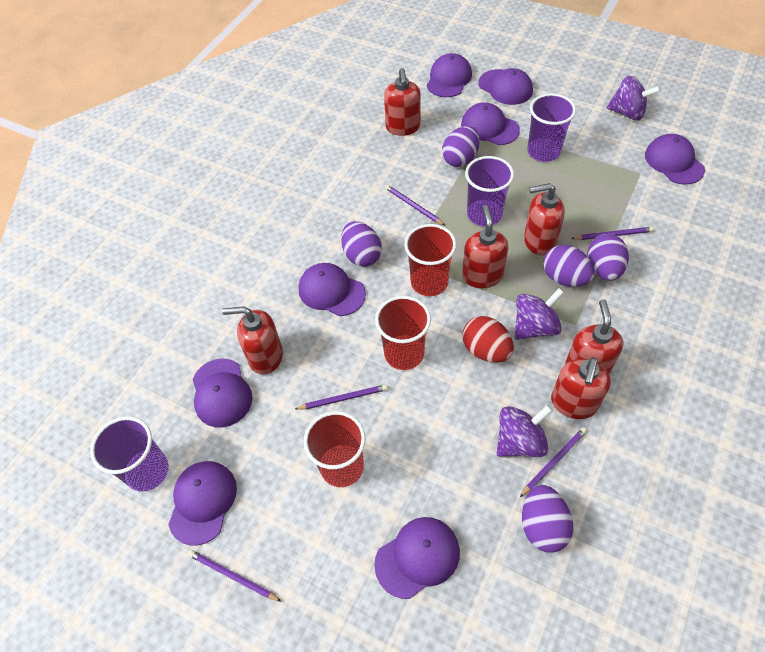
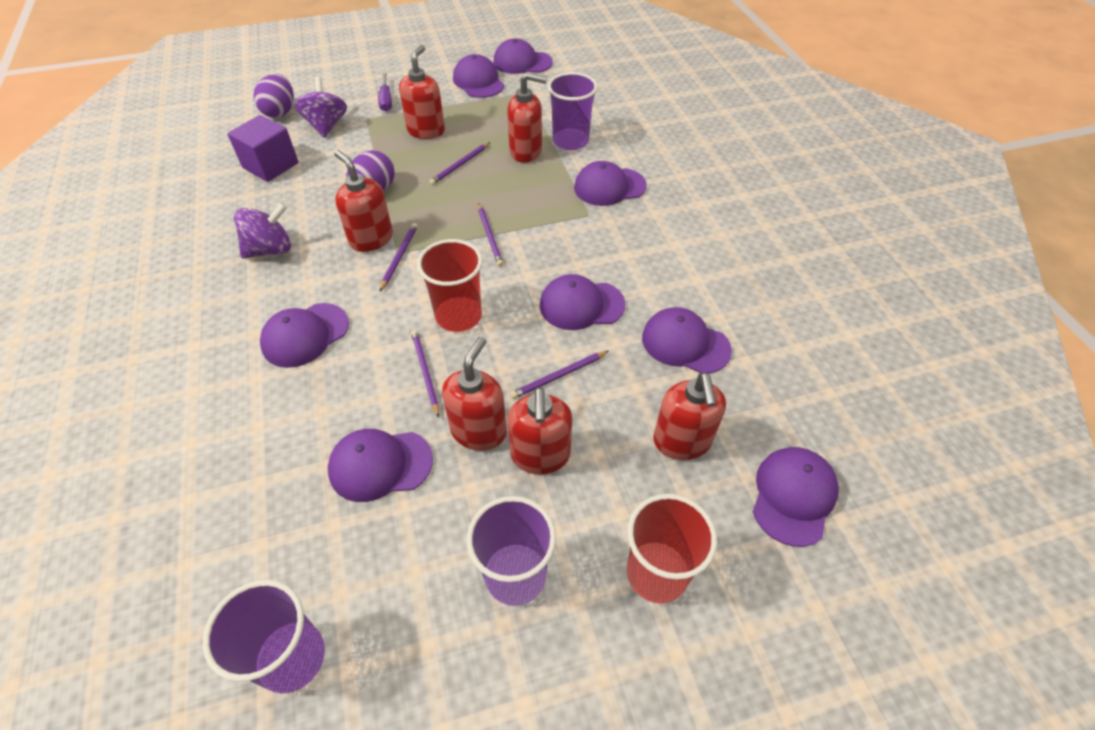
purple cube: none = 0 -> [227,115,299,182] = 1
purple egg: [341,221,382,267] [442,126,480,167] [522,485,573,553] [543,245,595,287] [587,234,629,281] = 5 -> [253,74,294,118] [346,150,395,191] = 2
purple screwdriver: none = 0 -> [378,73,392,111] = 1
purple spinning top: [496,405,553,457] [515,288,564,340] [607,76,661,121] = 3 -> [234,202,291,259] [294,77,347,138] = 2
red cup: [304,411,366,487] [375,296,431,370] [404,224,456,296] = 3 -> [417,239,483,332] [627,494,717,604] = 2
red egg: [462,316,514,363] = 1 -> none = 0

